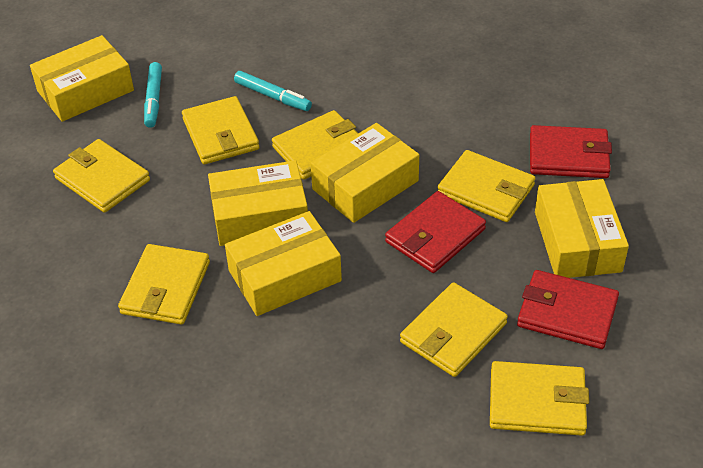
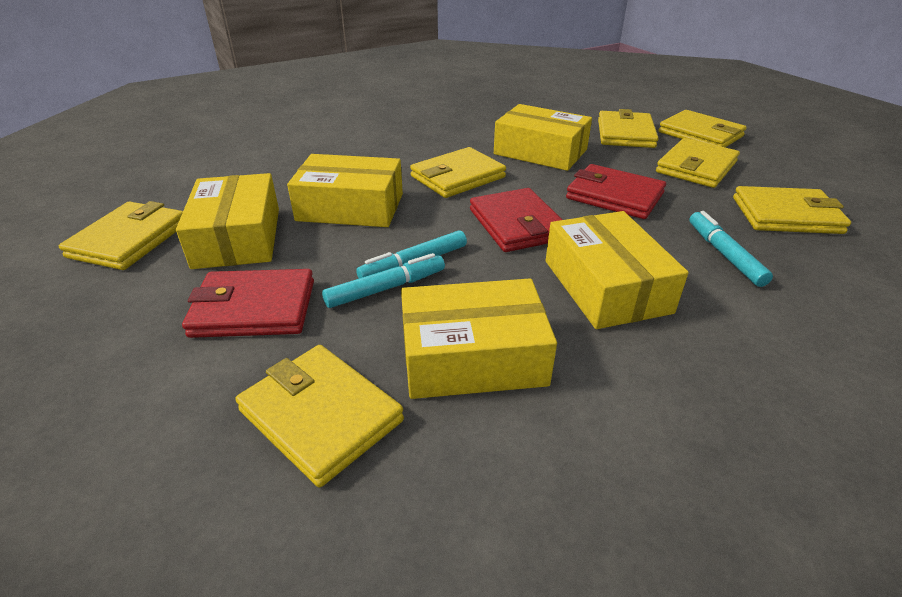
turquoise marker: [144,62,162,128] [234,71,312,111] = 2 -> [322,253,445,308] [356,230,467,278] [690,211,773,287] = 3

